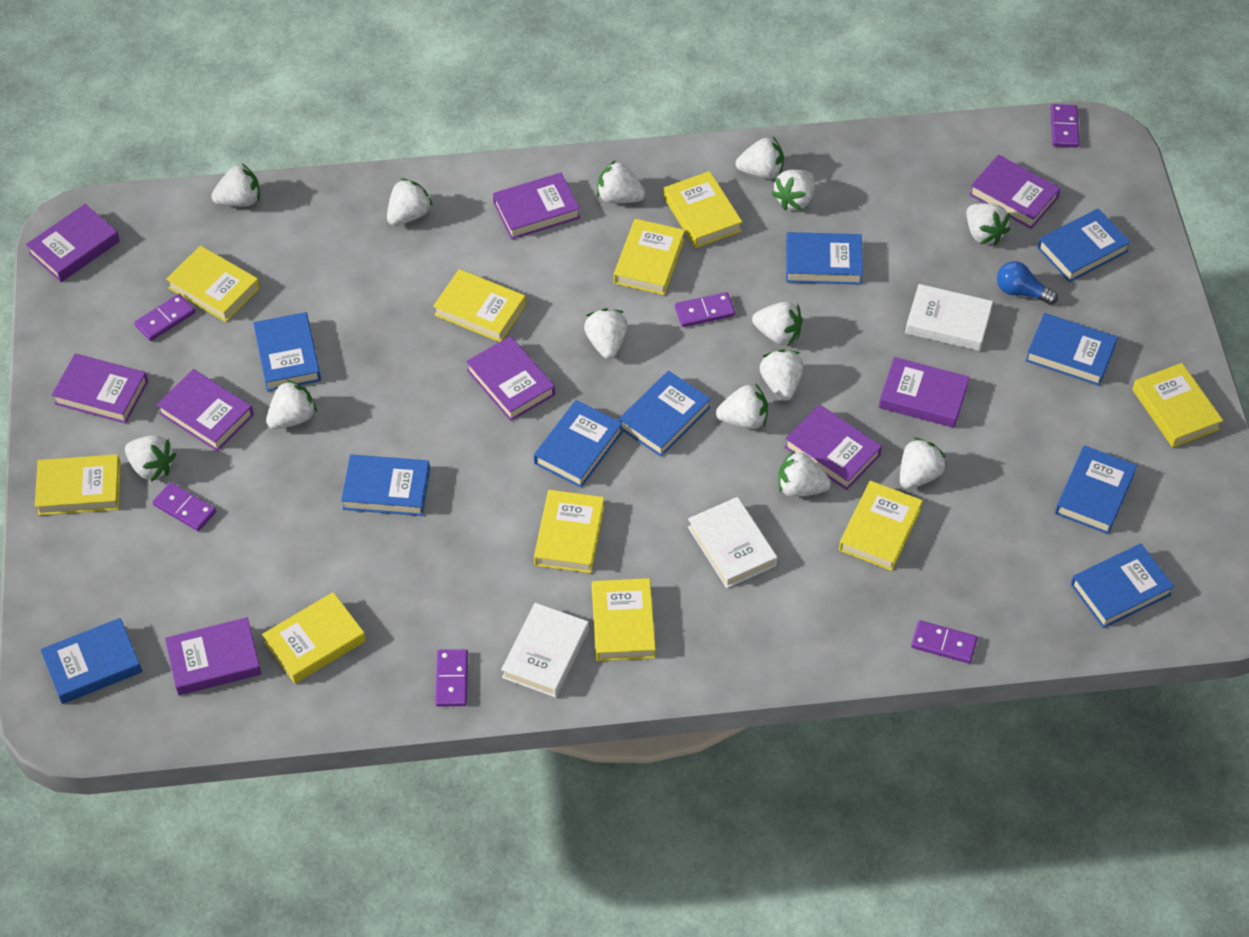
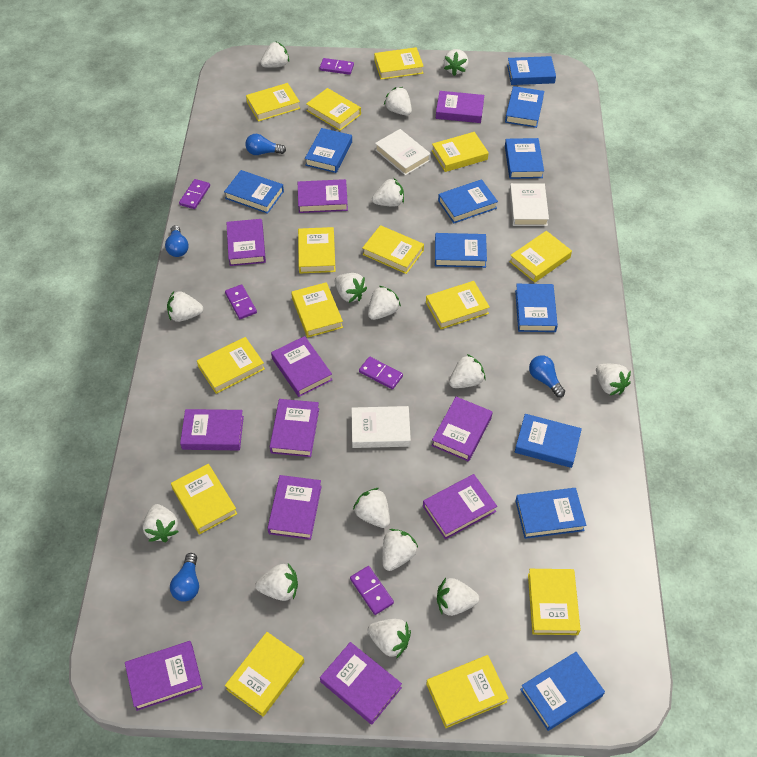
blue book: [40,618,142,704] [253,312,321,391] [341,455,430,516] [534,400,623,488] [619,371,711,457] [786,232,863,285] [1026,313,1118,386] [1037,208,1131,282] [1055,445,1137,534] [1071,544,1174,628] = 10 -> [224,170,284,214] [305,128,352,173] [435,233,487,268] [438,179,498,223] [505,86,544,128] [505,138,544,179] [507,56,556,85] [515,284,558,332] [515,414,582,468] [516,488,587,539] [520,652,605,731] = 11
blue light bulb: [997,261,1058,305] = 1 -> [165,225,188,257] [170,553,199,602] [245,134,286,155] [529,355,565,397] = 4
purple book: [26,204,120,282] [52,354,148,424] [156,369,254,451] [165,617,261,695] [466,336,555,421] [493,173,580,239] [784,404,882,490] [879,357,970,428] [969,155,1061,229] = 9 -> [125,641,203,711] [180,409,244,450] [226,219,266,266] [267,475,322,540] [270,399,319,457] [271,336,332,397] [298,179,348,213] [320,642,402,725] [423,474,497,540] [432,397,493,462] [436,91,484,123] = 11
purple domino: [134,294,195,341] [153,482,216,531] [435,649,468,707] [675,292,735,327] [911,620,978,664] [1050,104,1080,148] = 6 -> [179,179,210,209] [225,284,257,319] [320,58,354,75] [350,566,394,615] [359,357,403,389] = 5
white strawberry: [125,436,176,482] [211,163,260,206] [266,380,317,429] [387,178,433,226] [584,308,628,359] [597,160,645,203] [716,383,768,429] [736,137,784,179] [752,302,803,346] [760,349,804,401] [771,169,815,210] [778,450,831,497] [900,437,947,489] [966,203,1010,246] = 14 -> [143,504,179,542] [167,291,204,322] [255,563,298,601] [260,42,289,68] [334,273,367,303] [353,488,390,528] [368,286,401,320] [368,619,411,659] [372,178,404,206] [382,529,418,571] [384,87,412,116] [437,578,479,616] [444,49,468,76] [449,354,485,388] [596,364,631,396] = 15
yellow book: [35,454,121,515] [166,246,260,322] [262,592,366,684] [433,269,526,342] [534,490,604,573] [592,578,656,661] [614,219,685,295] [663,171,742,248] [839,481,923,571] [1132,363,1223,448] = 10 -> [171,464,237,534] [197,337,265,394] [225,632,304,717] [246,83,300,122] [291,282,343,338] [298,227,336,273] [306,88,361,131] [362,225,424,274] [374,47,424,80] [426,281,490,329] [426,655,509,728] [432,132,489,172] [509,231,572,283] [528,569,581,635] = 14

